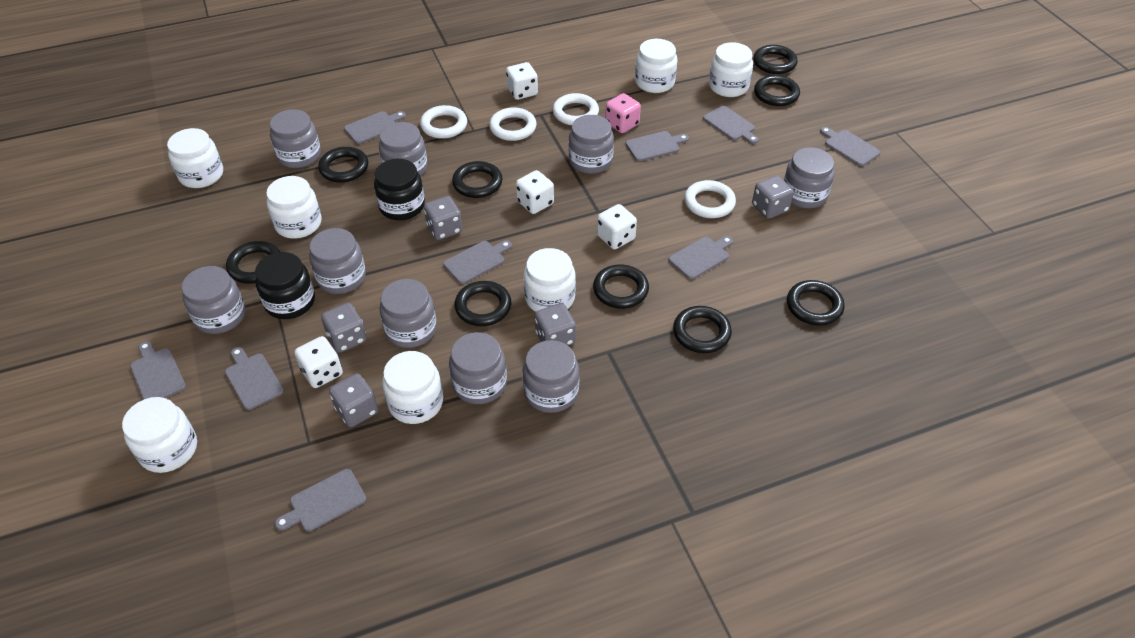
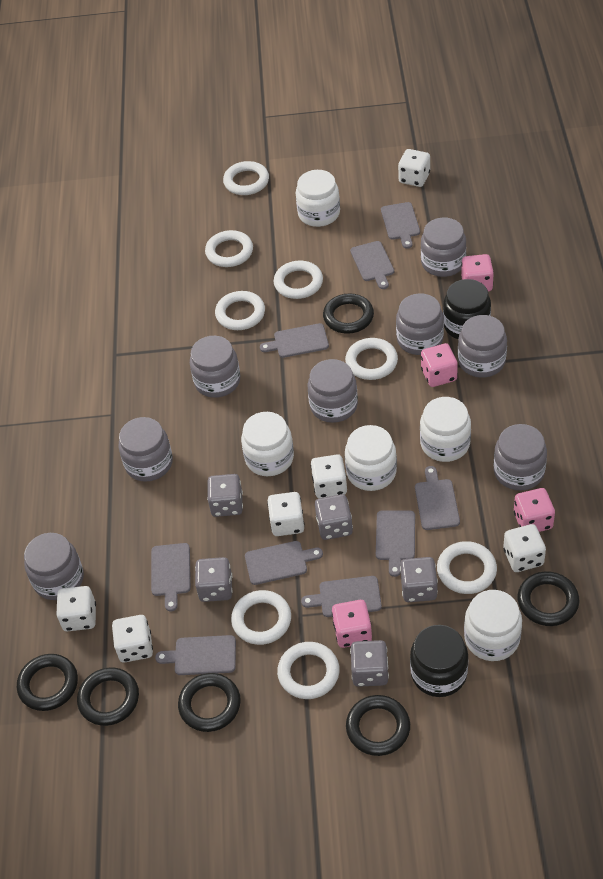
black ring: [226,241,280,284] [318,147,368,183] [452,161,503,198] [454,281,511,326] [593,264,649,309] [673,306,732,353] [753,45,798,74] [754,75,800,106] [787,280,845,326] = 9 -> [17,654,78,711] [77,667,139,726] [178,673,241,732] [323,294,374,334] [346,695,410,756] [518,571,579,626] = 6
grey jar: [181,266,245,334] [270,109,321,168] [309,228,366,294] [379,122,427,176] [379,279,437,348] [449,332,507,404] [522,340,579,413] [569,115,614,174] [784,147,834,208] = 9 -> [24,533,84,600] [118,417,173,482] [190,336,240,398] [307,359,358,423] [396,293,444,355] [421,218,466,277] [458,315,507,378] [494,424,547,491] = 8
pink dice: [605,93,641,133] = 1 -> [332,600,372,648] [421,343,458,387] [461,254,494,291] [514,488,555,532] = 4
white dice: [294,336,343,388] [506,62,538,100] [516,170,554,214] [597,204,637,249] = 4 -> [56,586,96,631] [112,615,153,663] [267,492,305,536] [311,454,347,498] [398,149,430,187] [503,524,546,572] = 6
white jar: [122,397,197,473] [167,128,223,188] [266,176,321,239] [382,351,443,424] [523,248,576,312] [635,39,677,93] [709,42,753,97] = 7 -> [241,412,294,476] [296,170,340,227] [345,425,397,491] [420,397,471,462] [464,590,522,661] = 5
white ring: [420,105,467,139] [489,107,537,141] [552,93,599,125] [684,180,736,218] = 4 -> [205,230,253,267] [215,291,265,330] [223,161,269,195] [231,590,291,645] [274,261,323,299] [277,642,340,699] [345,338,398,380] [437,541,497,594] = 8

